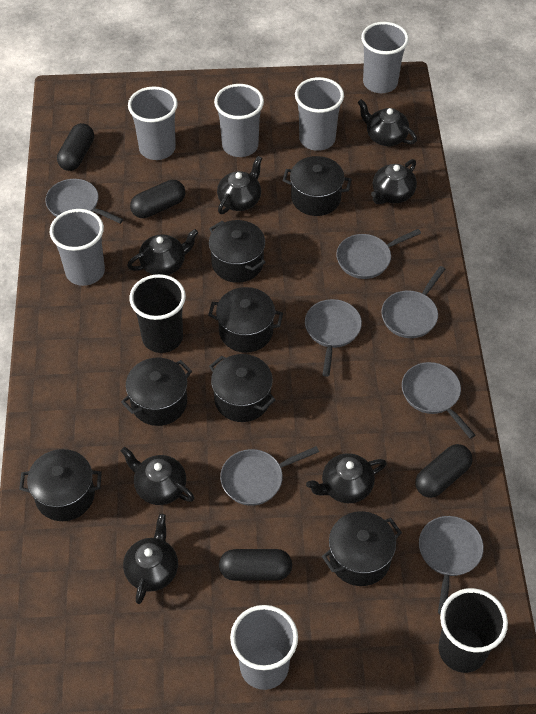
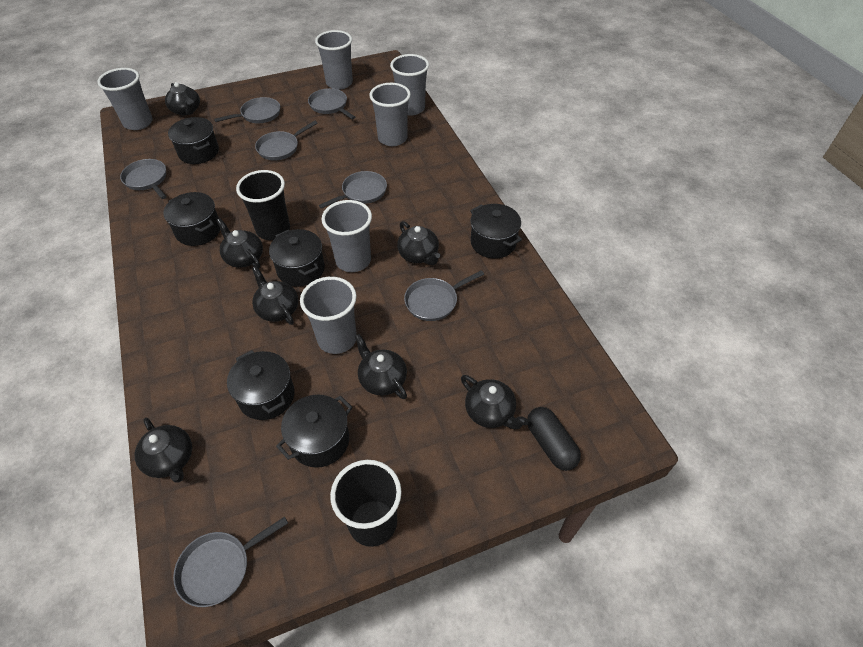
black capsule: [57,123,94,171] [130,180,185,218] [219,549,292,581] [415,444,473,498] = 4 -> [527,407,581,471] = 1
black pot: [19,449,102,521] [121,358,192,426] [208,287,283,353] [209,220,266,283] [209,354,275,422] [282,156,352,216] [322,511,402,586] = 7 -> [163,192,220,246] [168,117,219,164] [227,350,295,420] [269,229,325,287] [276,395,353,468] [470,204,522,259] = 6

